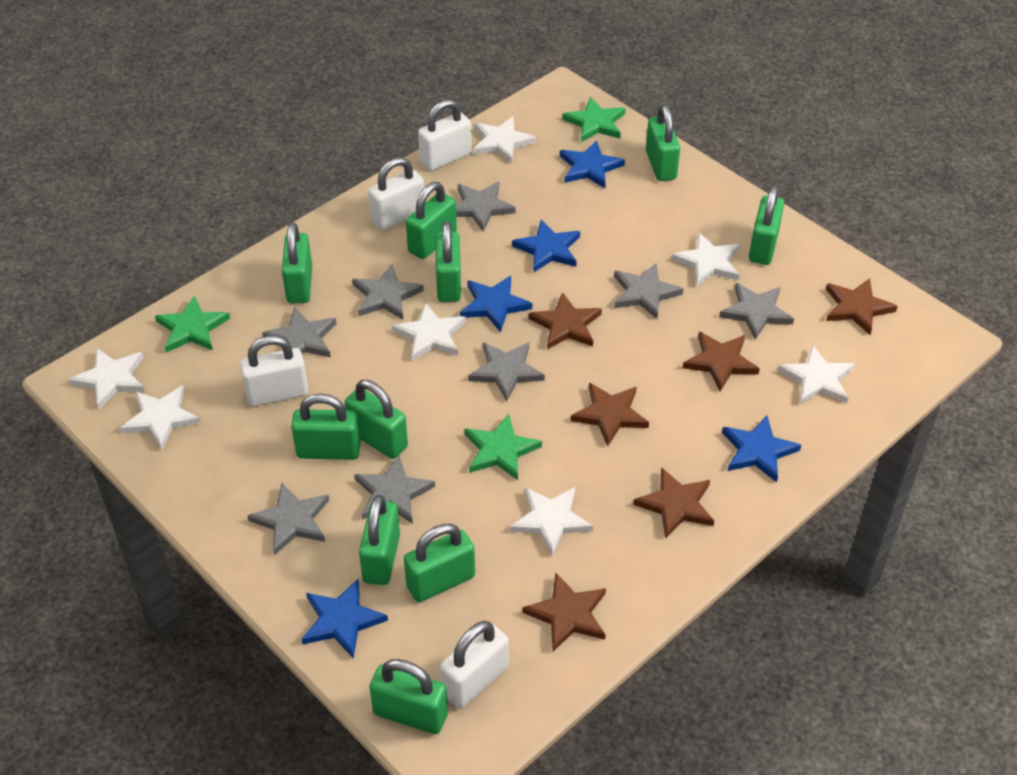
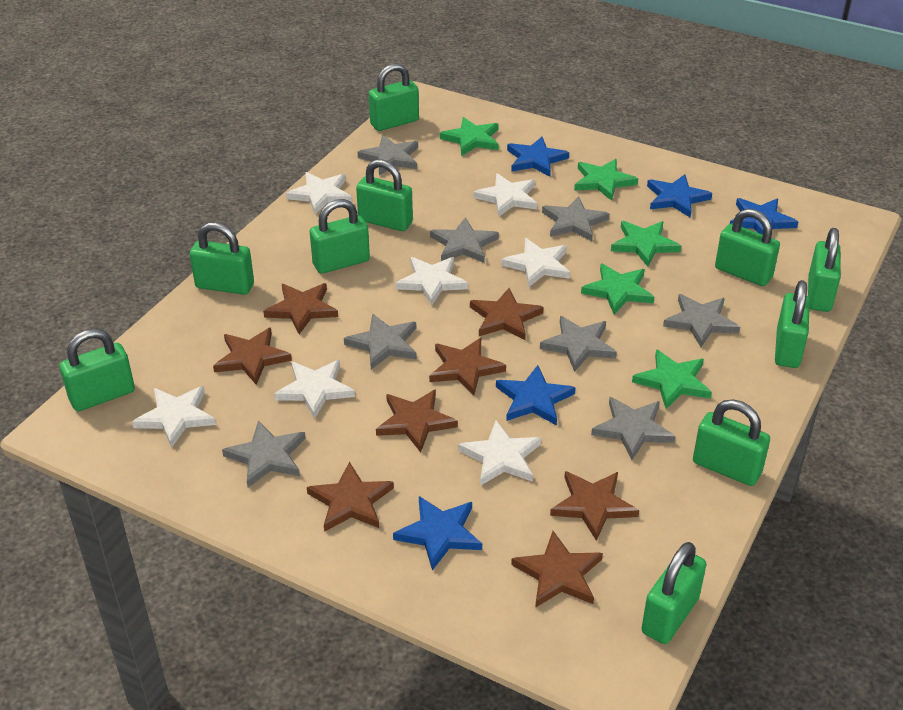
brown star: [522,573,606,651] [529,292,602,349] [571,383,649,447] [633,467,714,539] [683,332,760,391] [826,278,898,335] = 6 -> [213,327,292,385] [263,283,338,334] [307,462,394,532] [376,389,458,452] [429,338,506,396] [470,288,544,340] [511,531,603,608] [550,471,639,541] = 8
green star: [155,296,230,353] [464,414,542,480] [562,97,626,142] = 3 -> [440,117,499,156] [574,159,638,201] [581,263,654,314] [611,221,681,266] [632,349,712,409] = 5
white padlock: [240,335,308,406] [368,157,424,230] [418,99,472,171] [440,621,509,708] = 4 -> none = 0

